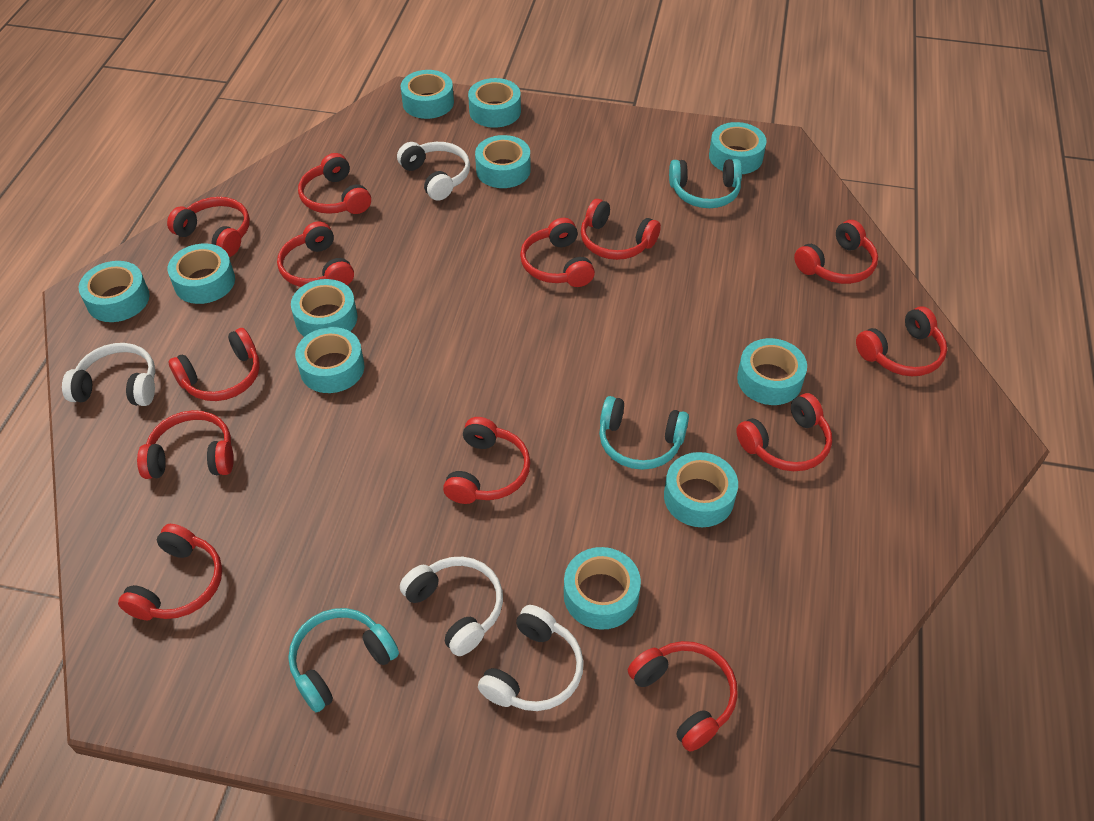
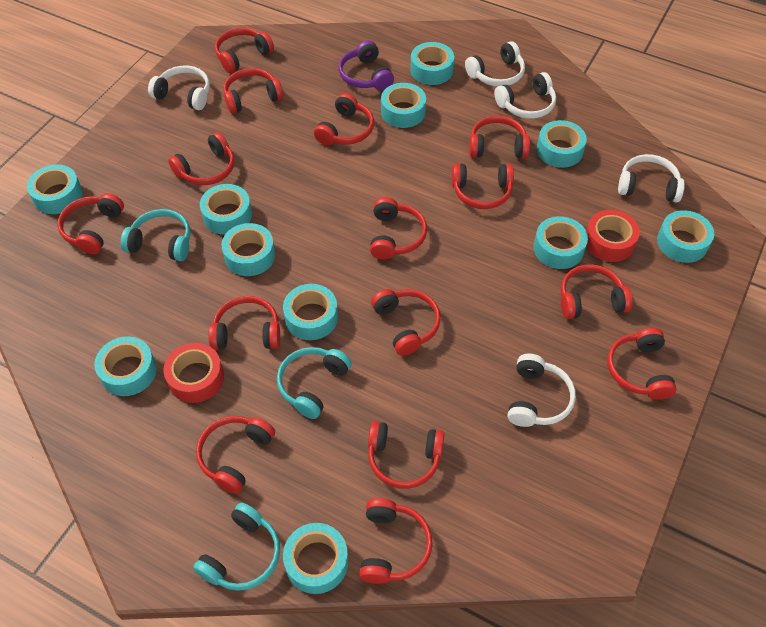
purple headphones: none = 0 -> [338,40,394,90] = 1
red headphones: [118,524,222,620] [137,410,234,479] [167,197,250,257] [169,328,260,401] [277,221,354,287] [298,153,371,214] [443,417,530,504] [520,218,595,287] [581,199,661,260] [628,641,738,752] [736,393,832,471] [794,220,878,284] [856,306,947,376] = 13 -> [57,193,124,255] [168,132,235,185] [196,416,275,494] [208,296,280,350] [215,28,274,73] [223,68,283,114] [314,93,374,145] [359,498,433,584] [368,421,445,489] [370,197,427,260] [371,289,441,356] [452,164,514,209] [469,116,530,158] [561,264,633,319] [607,328,677,400] = 15
red tape: none = 0 -> [164,343,224,403] [586,210,640,262] = 2
white headphones: [62,343,155,406] [397,142,470,201] [400,557,503,656] [478,605,584,711] = 4 -> [148,65,210,110] [465,41,525,87] [494,72,556,119] [508,354,576,427] [618,154,685,202] = 5

